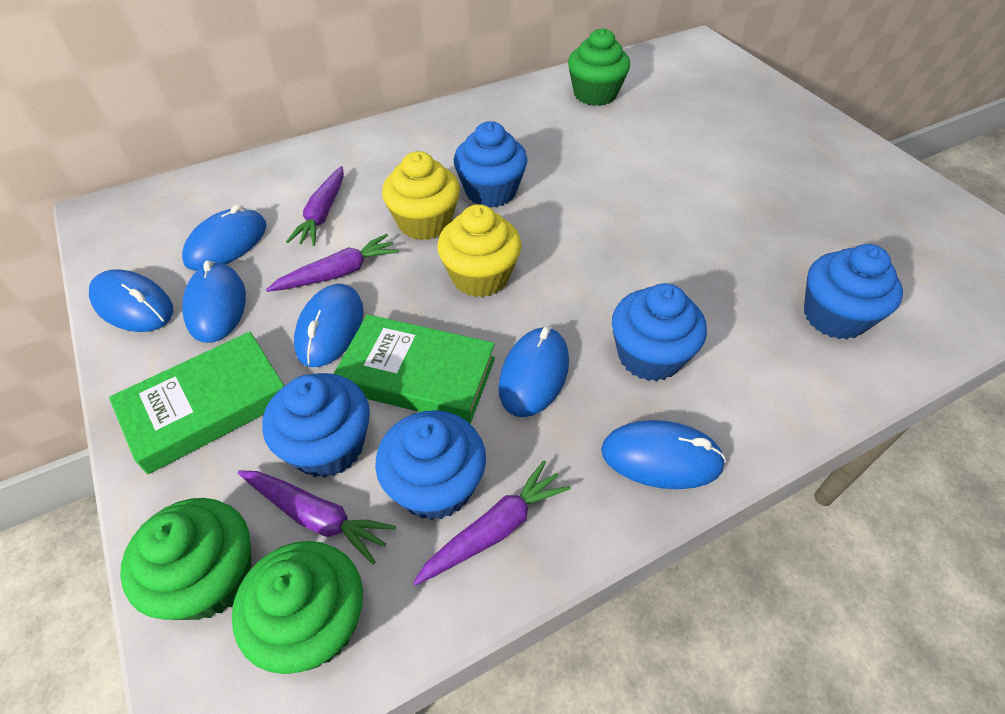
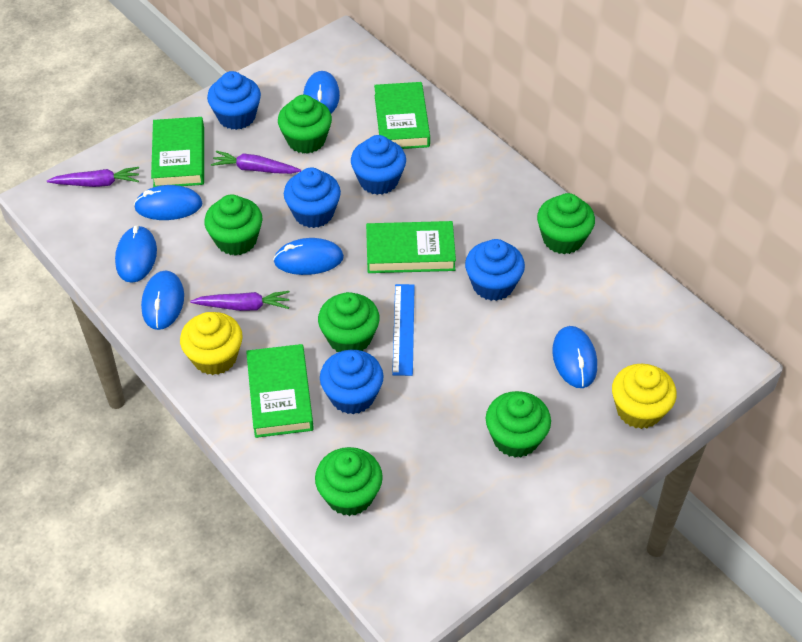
blue ruler: none = 0 -> [392,284,415,376] = 1
green book: [109,332,284,474] [334,314,495,424] = 2 -> [151,117,204,187] [246,344,314,438] [366,221,456,273] [374,82,430,149] = 4
green cupcake: [120,498,251,620] [232,541,363,674] [568,28,630,106] = 3 -> [204,194,263,256] [278,95,332,154] [315,447,383,516] [318,292,380,352] [486,391,551,458] [537,193,595,254] = 6
purple carrot: [238,470,396,564] [266,234,399,292] [286,166,344,246] [413,460,571,585] = 4 -> [47,167,139,187] [190,291,290,311] [211,151,301,174] = 3

